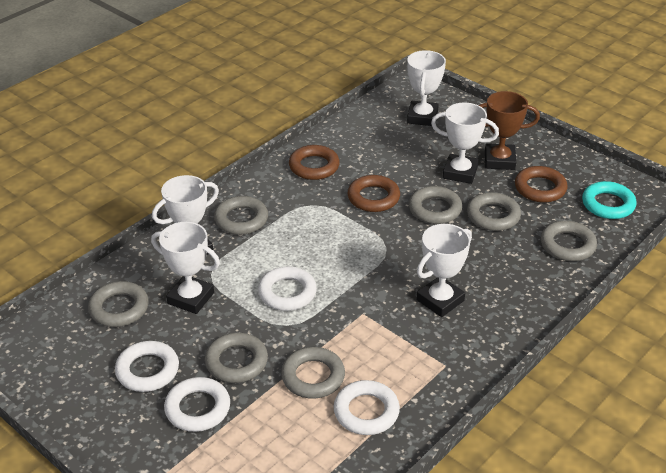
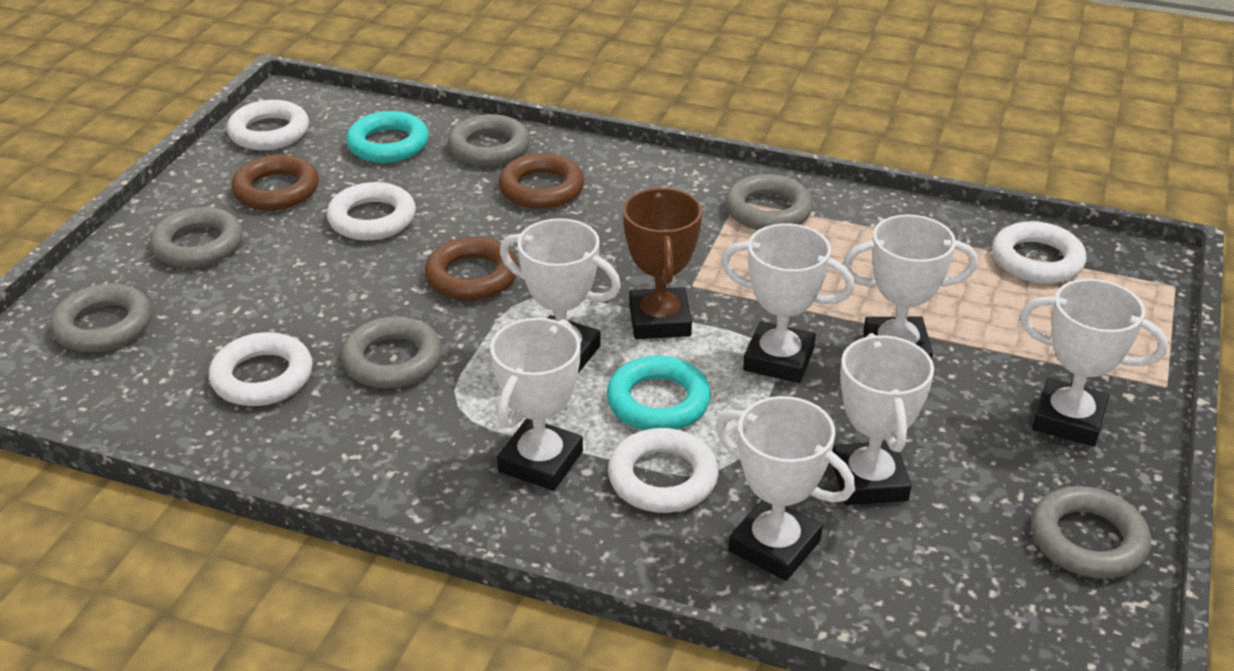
grey ring: [88,281,149,327] [205,333,268,383] [214,196,268,235] [281,347,345,399] [409,186,462,224] [467,192,521,231] [541,221,597,261] = 7 -> [50,283,152,352] [150,207,243,268] [341,316,442,388] [448,114,530,166] [725,174,813,230] [1031,486,1151,579] = 6
turquoise ring: [582,181,637,219] = 1 -> [346,111,429,163] [607,356,711,430] = 2
white ring: [115,341,179,392] [164,377,230,432] [258,266,317,311] [334,380,400,435] = 4 -> [209,332,313,406] [227,100,309,150] [327,182,416,240] [608,428,719,513] [992,221,1087,284] = 5
white trophy: [151,222,220,314] [152,175,219,255] [407,50,446,126] [416,224,472,317] [431,103,499,184] = 5 -> [490,318,583,491] [500,218,621,373] [716,396,855,581] [721,223,854,383] [832,333,934,505] [843,215,978,359] [1020,279,1168,446] = 7

